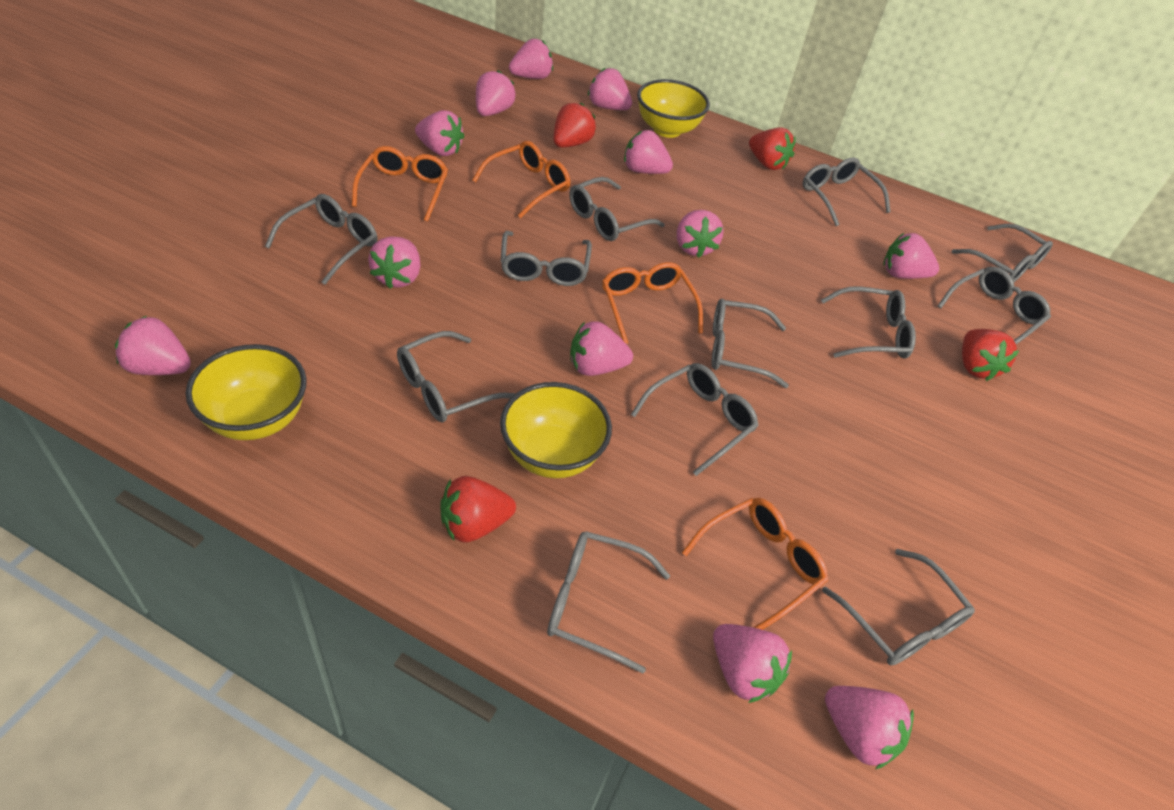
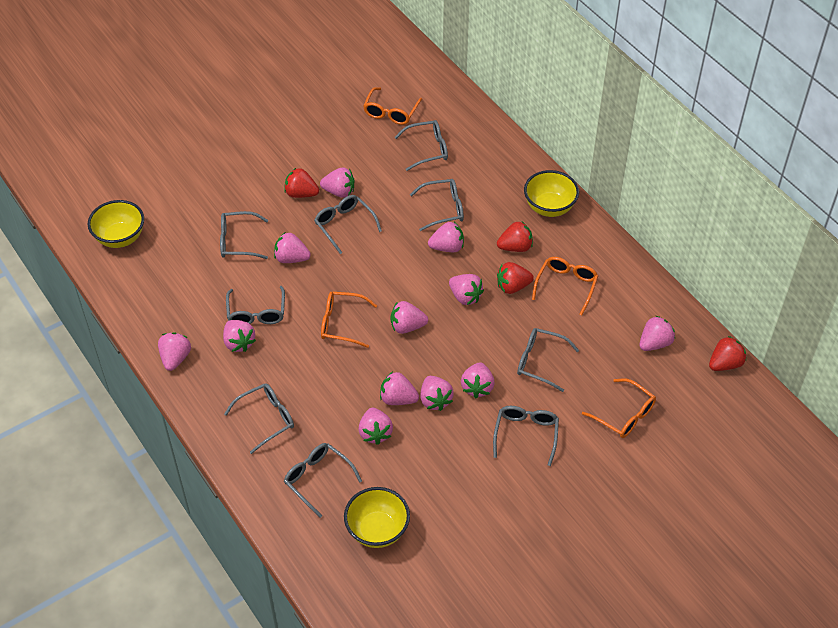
grey glasses: [265,194,377,285] [397,331,515,422] [501,231,592,286] [547,531,670,673] [569,177,665,241] [631,363,759,476] [712,299,789,388] [802,158,891,226] [821,287,916,359] [822,549,975,666] [938,267,1051,344] [952,224,1053,282] = 12 -> [220,211,268,259] [224,383,294,454] [226,286,285,324] [284,443,362,518] [314,195,382,254] [395,120,448,171] [410,179,464,231] [493,406,559,466] [517,328,579,392] = 9

